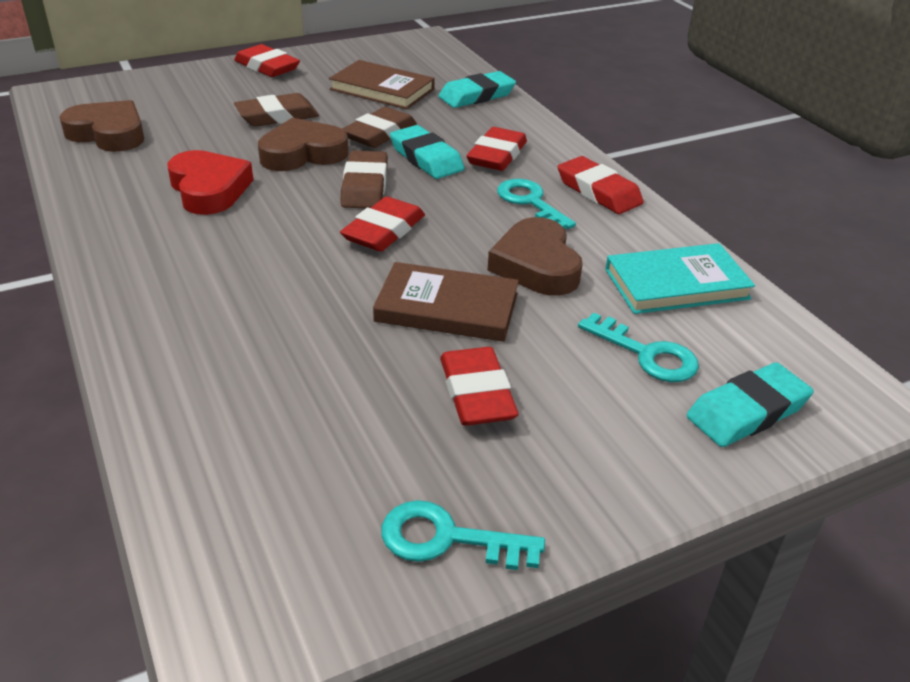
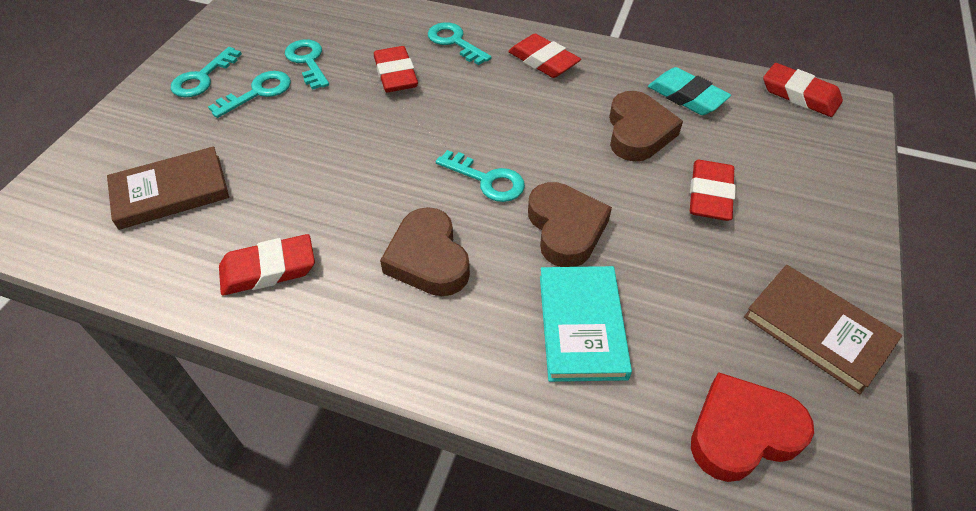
brown eraser: [234,93,319,127] [340,151,388,208] [342,107,417,148] = 3 -> none = 0
turquoise eraser: [390,125,465,179] [439,71,516,108] [687,362,814,447] = 3 -> [648,67,731,115] = 1
turquoise key: [381,500,545,570] [497,179,576,229] [578,312,699,382] = 3 -> [171,47,242,97] [208,71,291,118] [285,40,329,90] [428,22,491,65] [436,150,525,202] = 5

